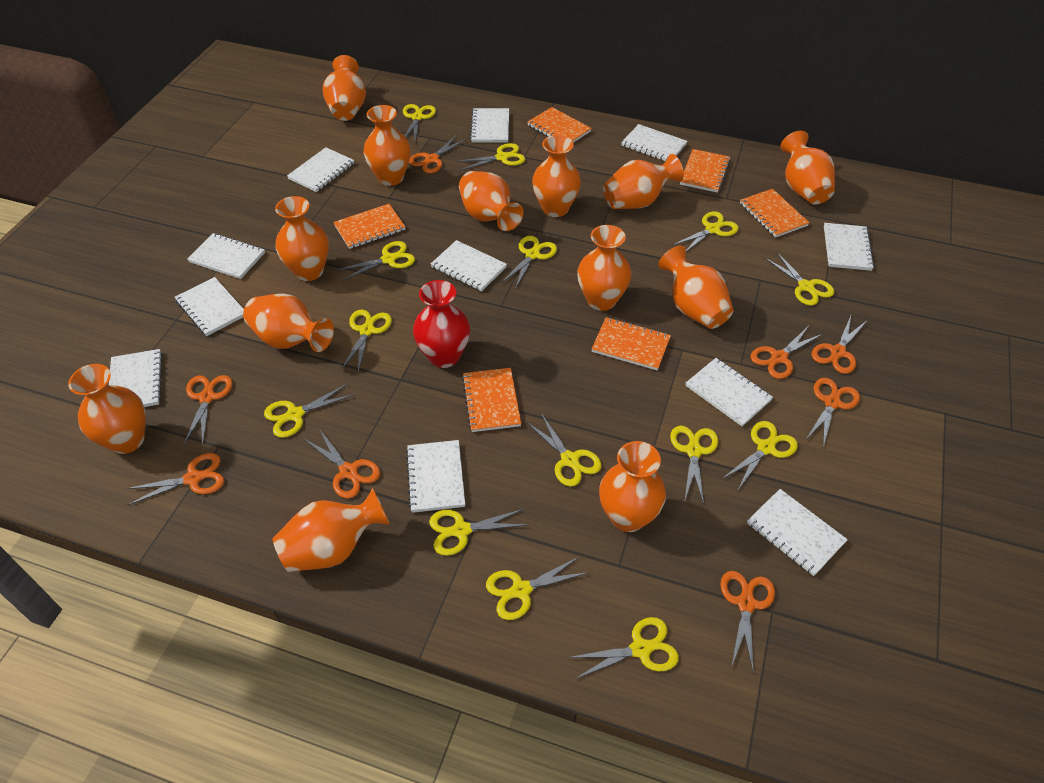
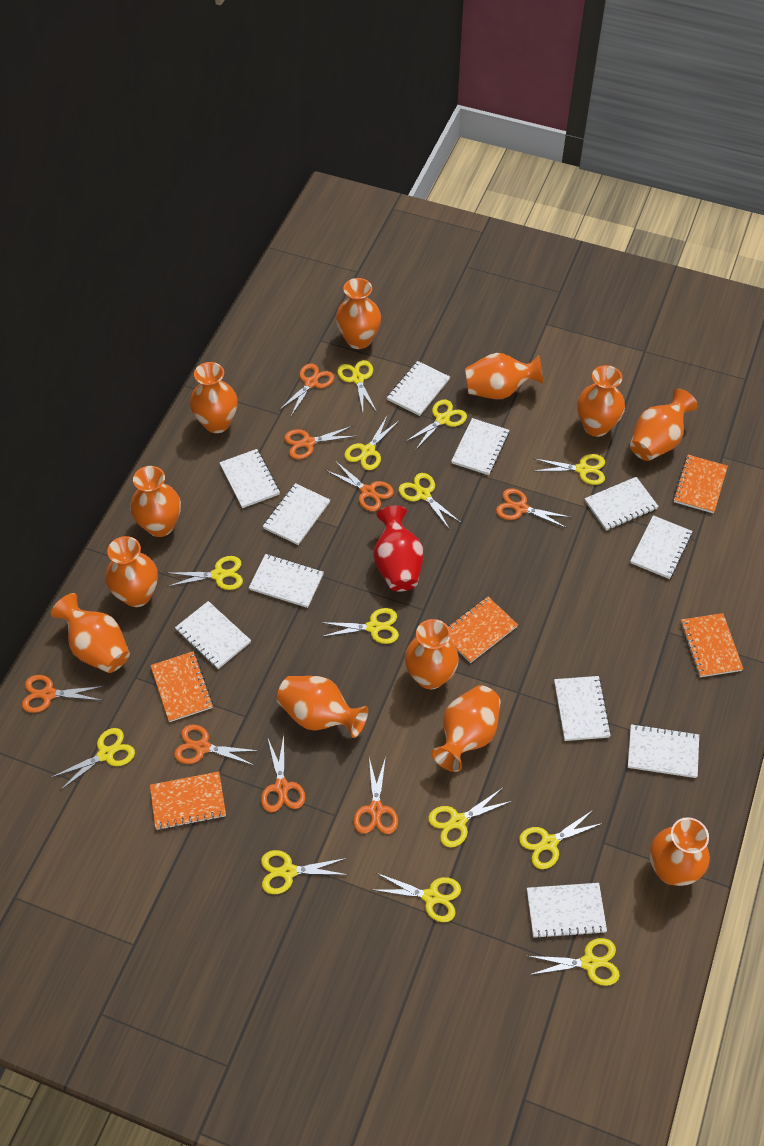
orange notebook: [333,204,406,249] [462,368,521,432] [528,107,592,143] [592,317,671,371] [680,149,731,193] [740,189,810,238] = 6 -> [150,651,213,722] [150,772,226,830] [448,597,518,663] [673,455,728,513] [680,613,743,677] = 5
orange vase: [68,364,146,454] [243,294,334,352] [273,488,390,572] [275,196,329,281] [323,55,366,121] [363,105,411,186] [459,171,523,231] [532,135,581,217] [577,225,631,311] [599,441,666,532] [603,154,684,209] [658,245,734,329] [780,131,835,204] = 13 -> [51,593,130,673] [105,536,158,607] [130,466,181,537] [190,362,238,433] [277,676,368,738] [336,278,381,349] [405,619,459,689] [431,685,501,772] [465,353,543,399] [577,365,625,437] [630,389,698,461] [650,817,710,886] = 12
yellow scissors: [264,384,353,438] [337,241,415,280] [341,310,392,372] [403,104,436,143] [429,509,528,556] [456,143,525,171] [486,556,589,620] [501,236,557,289] [527,413,601,487] [568,617,679,679] [670,426,718,504] [673,211,738,252] [722,421,798,490] [765,252,834,306] = 14 -> [51,728,135,791] [167,556,243,590] [261,850,348,894] [320,608,399,644] [337,360,377,412] [344,416,400,470] [374,873,461,922] [399,473,460,530] [405,399,467,451] [428,789,512,847] [519,809,603,869] [528,938,620,986] [534,454,605,485] = 13

